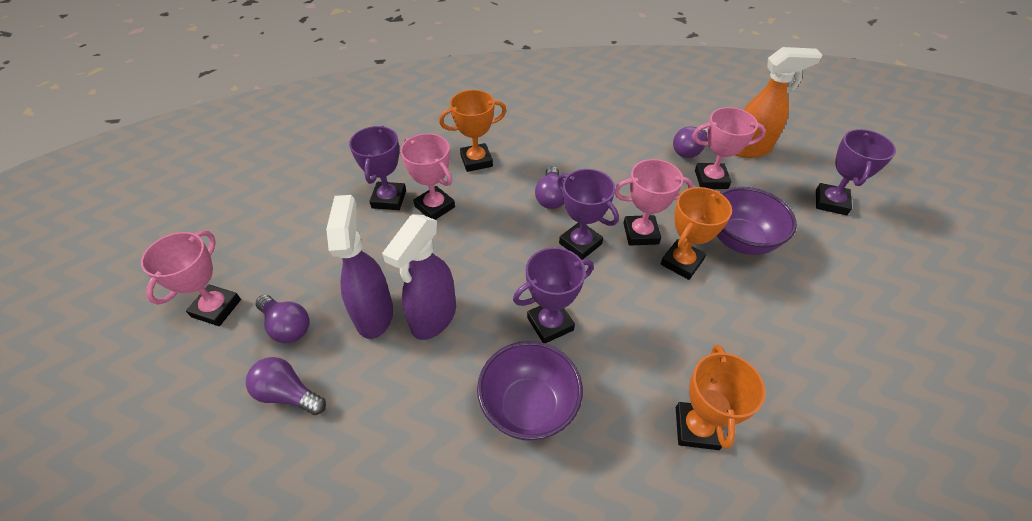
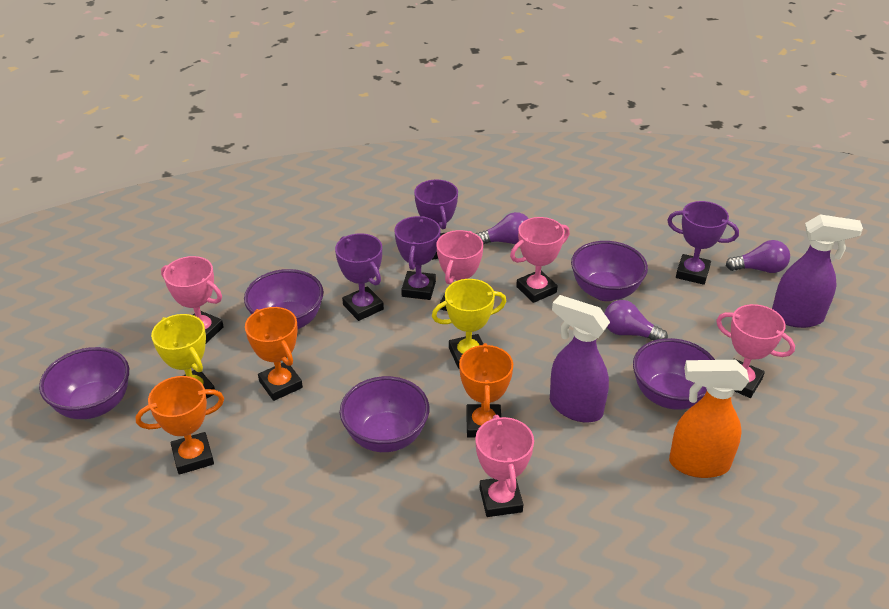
pink trophy: [141,230,241,326] [400,133,455,220] [615,159,693,246] [693,107,766,189] = 4 -> [161,256,224,343] [436,230,483,311] [475,415,534,517] [510,217,570,303] [716,304,795,398] = 5
purple bowl: [477,341,583,441] [717,187,797,255] = 2 -> [39,347,129,419] [244,269,324,329] [340,376,429,452] [571,241,648,301] [633,338,715,410] = 5
purple light bulb: [246,357,326,415] [255,295,310,343] [535,166,564,209] [673,126,708,158] = 4 -> [476,212,529,244] [604,300,668,340] [726,240,790,273] = 3
yellow trophy: none = 0 -> [151,314,215,399] [432,279,507,369] = 2

